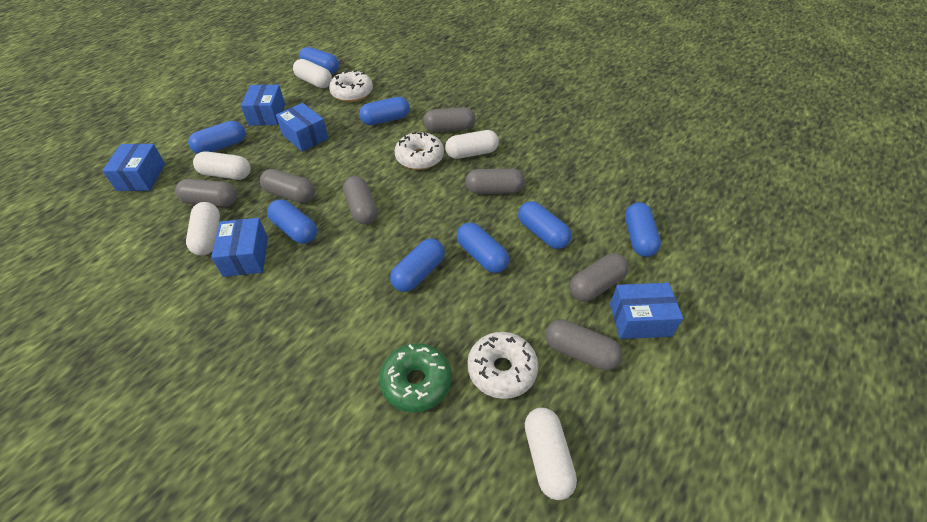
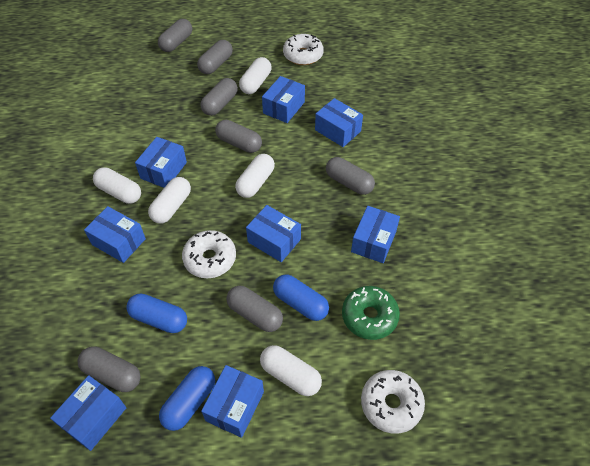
blue box: [102,144,165,191] [211,218,268,277] [241,84,285,126] [276,103,328,152] [610,283,683,339] = 5 -> [50,375,127,451] [84,206,146,263] [135,137,187,188] [201,365,264,438] [246,205,301,262] [262,76,305,123] [315,98,363,147] [351,206,400,263] = 8
blue capsule: [188,121,245,154] [267,199,317,244] [299,47,339,74] [359,97,410,125] [390,239,445,292] [456,222,509,273] [518,201,572,249] [625,202,661,257] = 8 -> [126,293,187,333] [159,366,215,431] [273,274,329,321] = 3

